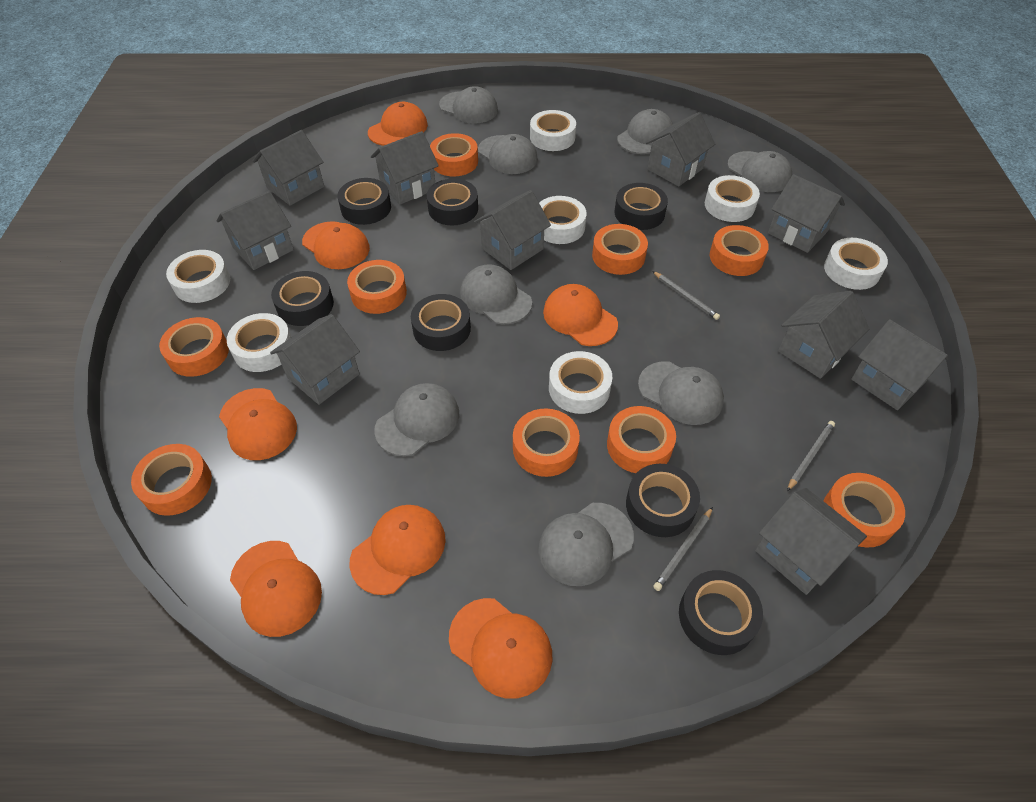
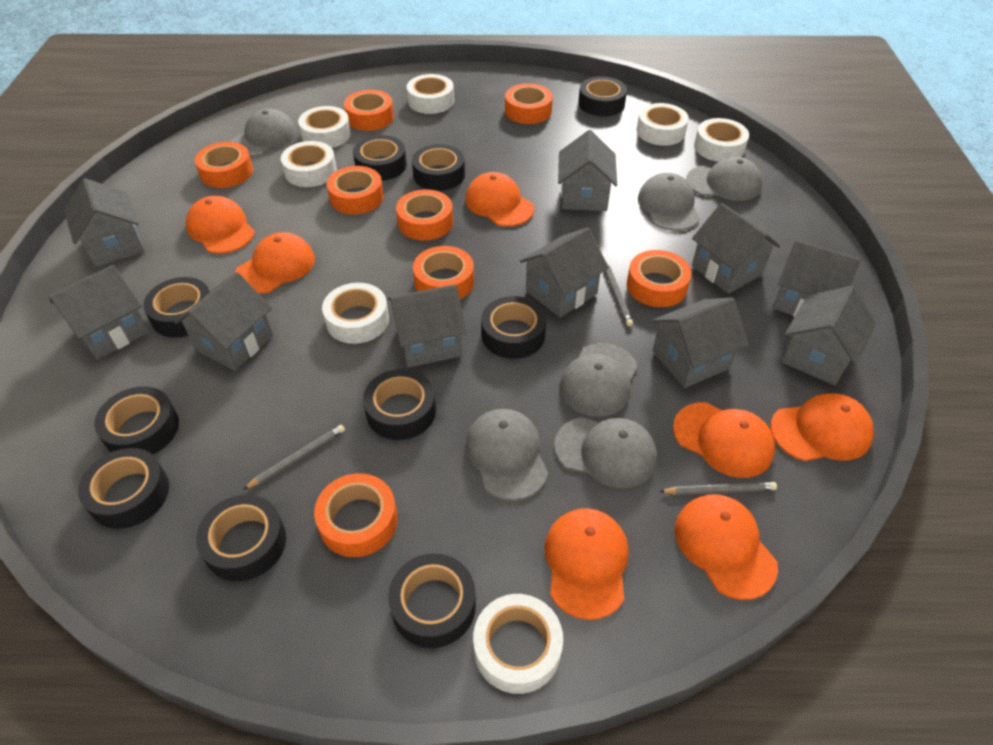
black tape: [271,271,334,326] [337,178,391,225] [411,294,471,351] [427,179,478,225] [615,183,668,230] [626,464,700,537] [679,570,763,655] = 7 -> [78,448,169,529] [94,386,179,455] [143,277,210,338] [196,495,286,581] [353,135,407,181] [363,369,436,440] [388,553,476,648] [412,144,465,191] [481,296,546,359] [578,76,627,116] = 10
grey cap: [374,383,460,456] [439,86,498,124] [460,264,532,325] [478,134,538,174] [538,503,634,586] [617,109,673,154] [638,361,724,425] [727,151,792,192] = 8 -> [230,109,297,157] [465,409,548,501] [554,417,657,488] [560,343,638,417] [638,173,700,231] [686,157,762,201] = 6
orange tape: [131,444,212,516] [159,317,229,377] [347,260,407,314] [430,133,478,177] [513,408,580,477] [592,224,648,275] [607,406,676,473] [710,225,769,276] [824,473,905,547] = 9 -> [195,142,253,188] [314,473,398,557] [327,166,384,214] [344,90,394,131] [396,189,453,241] [413,246,474,299] [505,83,553,124] [627,250,692,307] = 8

